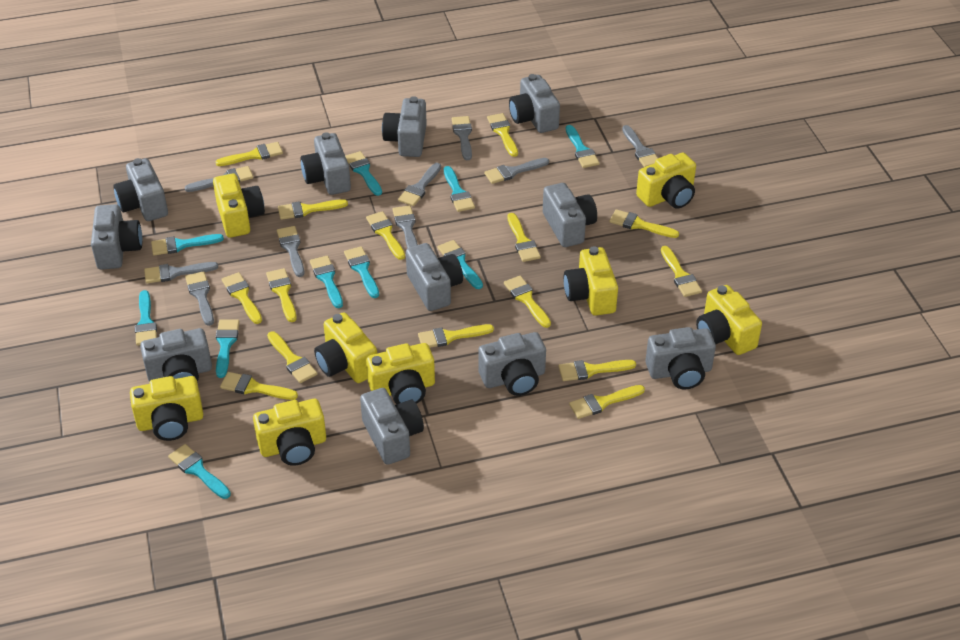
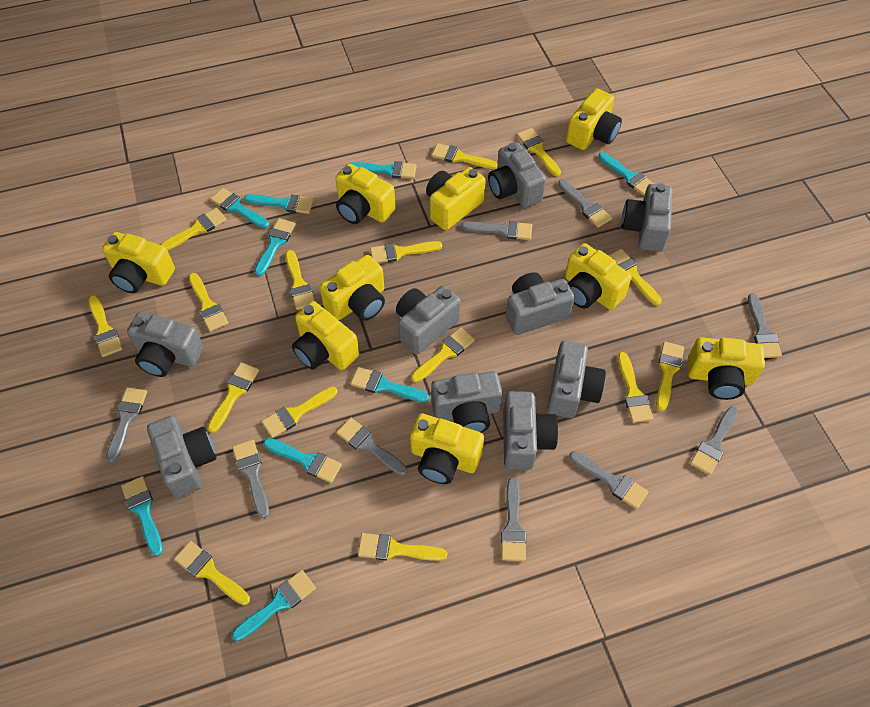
grey camera: [91,204,142,270] [113,158,168,221] [140,328,212,382] [301,132,351,195] [360,388,424,465] [382,96,427,157] [406,243,463,311] [478,332,546,396] [509,74,560,133] [543,183,597,247] [646,327,716,389] = 11 -> [127,312,204,377] [147,416,216,498] [396,286,461,355] [431,371,502,433] [488,142,546,208] [503,391,558,470] [506,272,575,335] [547,341,606,418] [621,183,672,252] = 9
turquoise brush: [135,290,157,346] [151,234,224,256] [168,444,231,499] [216,319,240,378] [310,256,343,308] [344,246,379,298] [345,151,382,196] [437,240,483,289] [444,166,475,212] [566,125,600,168] = 10 -> [121,476,163,556] [210,188,269,228] [232,570,316,641] [244,194,314,214] [255,218,296,276] [263,438,342,483] [350,161,417,179] [350,367,429,402] [598,152,654,196] = 9
yellow camera: [130,376,203,441] [213,174,265,238] [253,399,326,466] [314,312,377,383] [366,343,435,404] [563,246,618,316] [636,153,696,209] [696,285,762,355] = 8 -> [102,232,175,293] [292,301,359,370] [320,255,385,321] [335,164,395,224] [410,413,484,484] [426,167,486,230] [565,243,632,310] [566,89,622,150] [688,337,765,400] = 9

